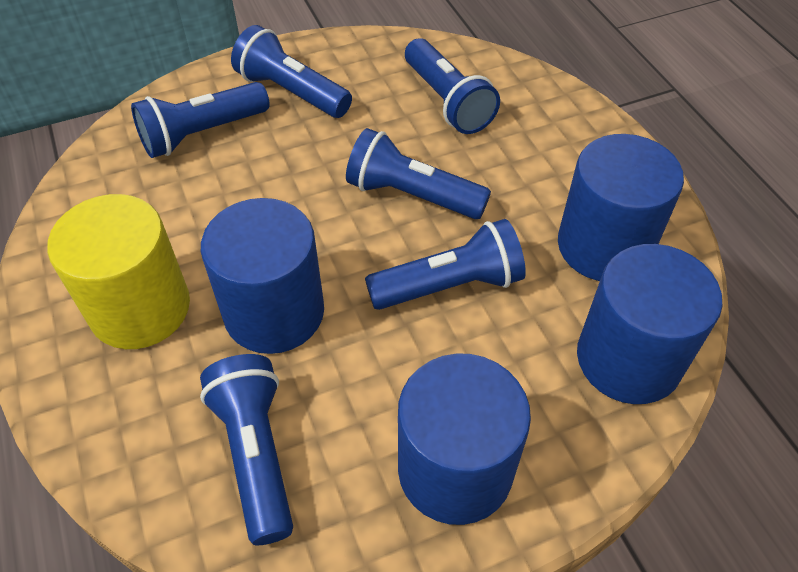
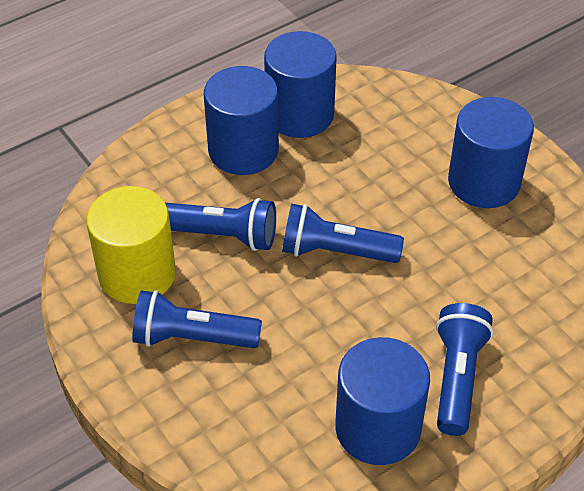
blue flashlight: [131,82,270,158] [200,354,293,545] [231,25,352,118] [346,128,491,219] [365,219,526,310] [405,38,500,134] = 6 -> [132,290,262,348] [166,198,276,251] [282,204,404,263] [436,303,494,436] = 4

